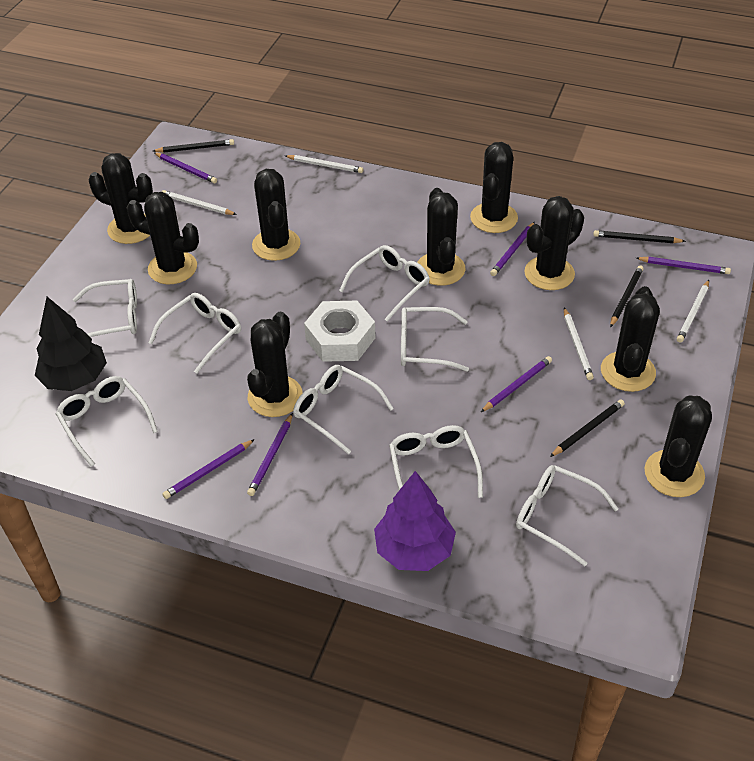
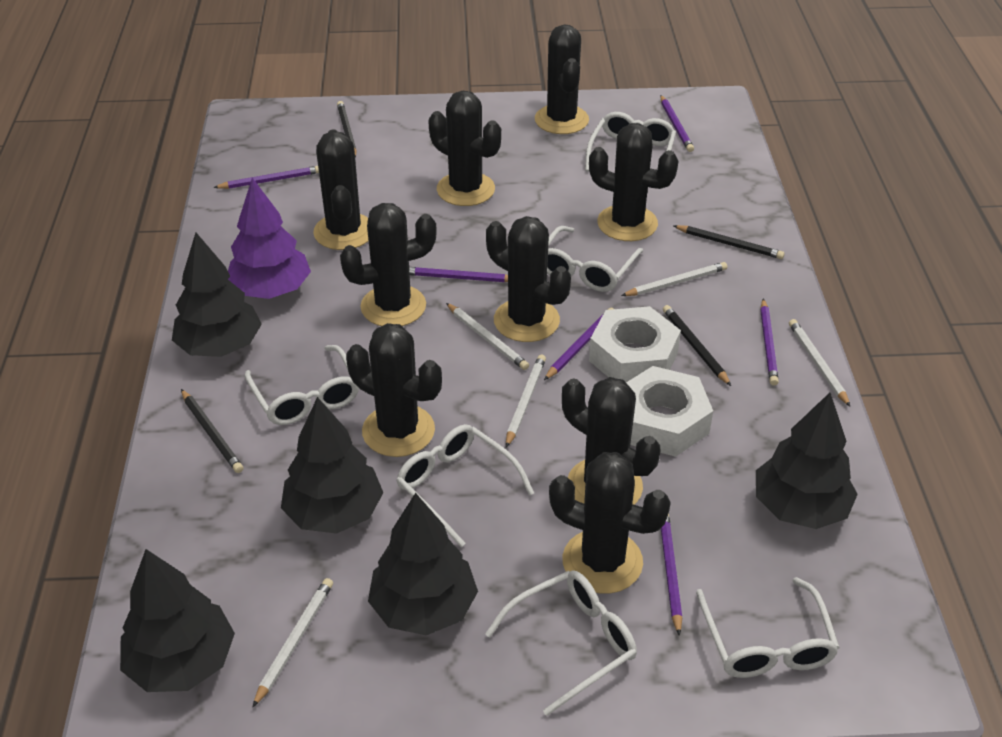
black tree: [34,297,107,391] = 1 -> [120,549,235,692] [172,233,262,357] [281,397,383,534] [368,493,478,635] [756,393,858,529] = 5
white glasses: [55,376,158,467] [73,279,137,337] [149,293,241,373] [293,365,394,454] [339,245,430,322] [389,425,483,498] [401,307,469,372] [516,465,618,566] = 8 -> [244,345,359,425] [396,424,534,547] [485,570,637,716] [547,226,643,292] [585,112,676,171] [696,577,840,678] = 6
white nut: [304,301,375,362] = 1 -> [589,306,681,382] [626,366,713,457] = 2
white pencil: [162,190,237,215] [285,155,364,173] [564,308,594,380] [677,280,709,343] = 4 -> [252,578,333,708] [446,303,529,370] [506,355,546,447] [621,262,727,296] [789,319,850,407] = 5

